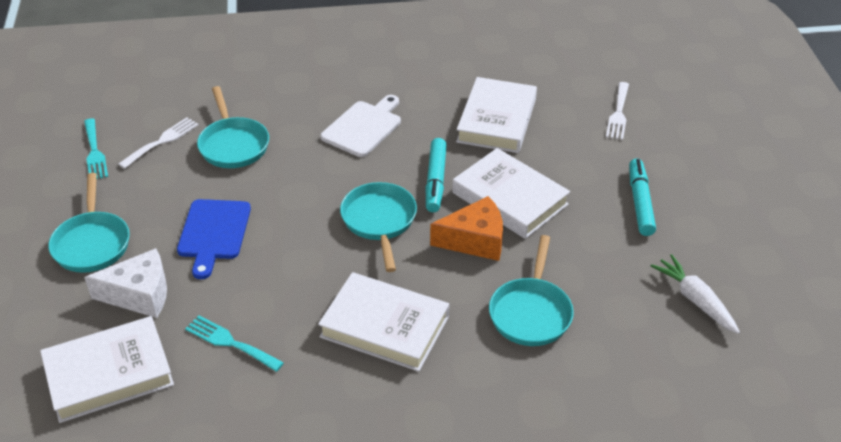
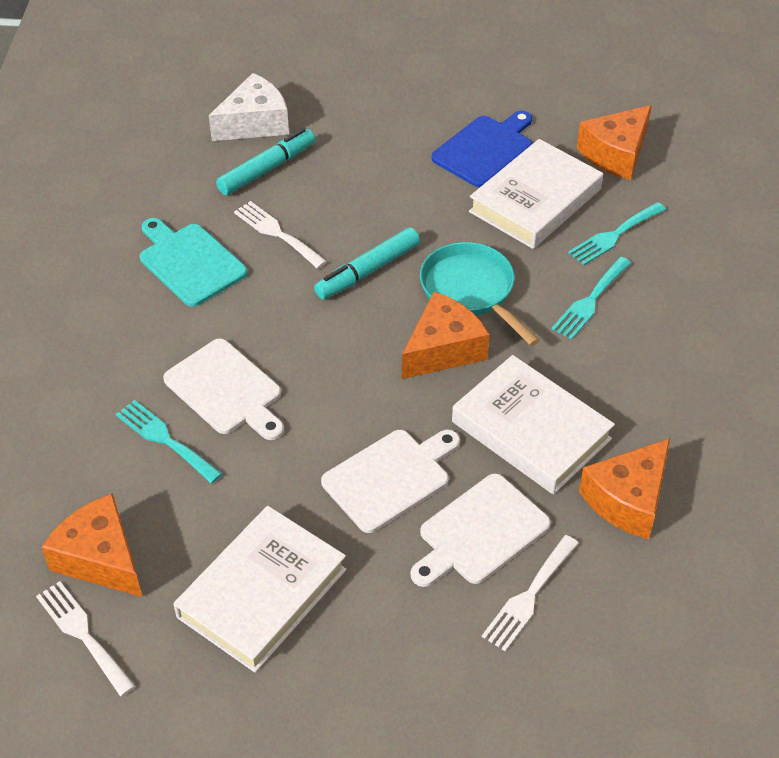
orange cheese: [430,196,503,261] = 1 -> [41,493,142,597] [402,292,489,379] [577,105,652,180] [579,438,670,539] = 4
turquoise cutting board: none = 0 -> [140,218,247,307] = 1
turquoise fork: [84,118,108,179] [185,315,284,372] = 2 -> [116,400,222,484] [552,257,631,340] [568,202,666,265] = 3
turquoise pan: [48,173,130,273] [197,86,269,168] [340,182,417,272] [489,235,574,346] = 4 -> [420,242,539,346] = 1
white book: [40,316,174,423] [318,272,449,372] [452,148,570,239] [456,77,537,153] = 4 -> [173,506,347,673] [452,355,615,494] [469,139,603,249] = 3
white carrot: [651,254,740,334] = 1 -> none = 0
white cutting board: [321,95,401,157] = 1 -> [163,338,284,440] [321,429,460,533] [410,473,551,587] = 3
white fork: [118,117,199,169] [606,82,629,140] = 2 -> [36,581,135,697] [234,201,327,269] [482,535,579,651] = 3

